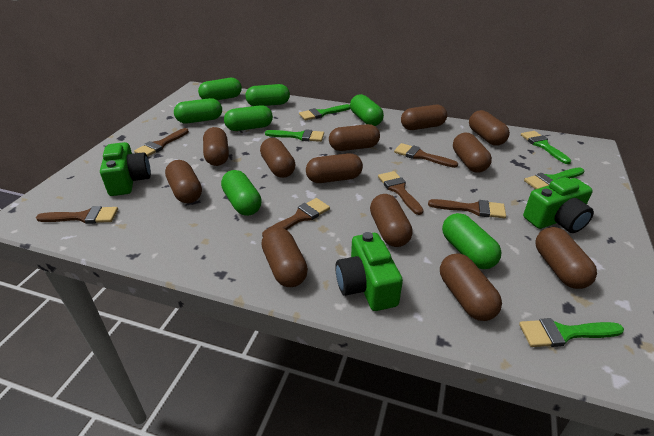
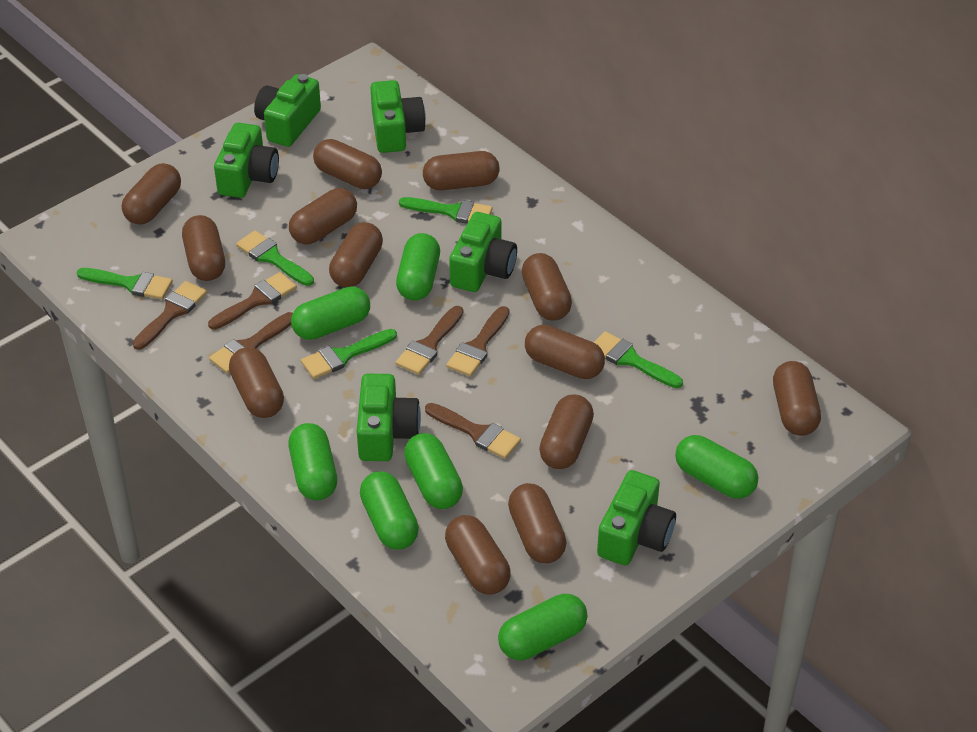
brown capsule: [165,160,202,203] [203,127,229,166] [260,138,295,178] [262,227,308,287] [306,153,363,183] [329,124,380,151] [370,194,413,247] [401,105,447,130] [440,253,502,321] [453,133,492,173] [469,110,510,145] [536,227,597,289] = 12 -> [122,163,181,225] [182,215,225,281] [229,347,284,418] [289,188,357,245] [313,139,382,189] [329,222,383,287] [423,151,499,190] [445,515,511,595] [508,483,567,563] [522,253,572,321] [525,325,605,379] [539,394,594,469] [773,361,821,436] = 13
green camera: [100,142,151,196] [335,232,403,311] [523,177,594,233] = 3 -> [214,123,279,198] [254,74,321,147] [357,374,421,461] [370,80,426,153] [449,212,517,292] [597,470,676,565] = 6

